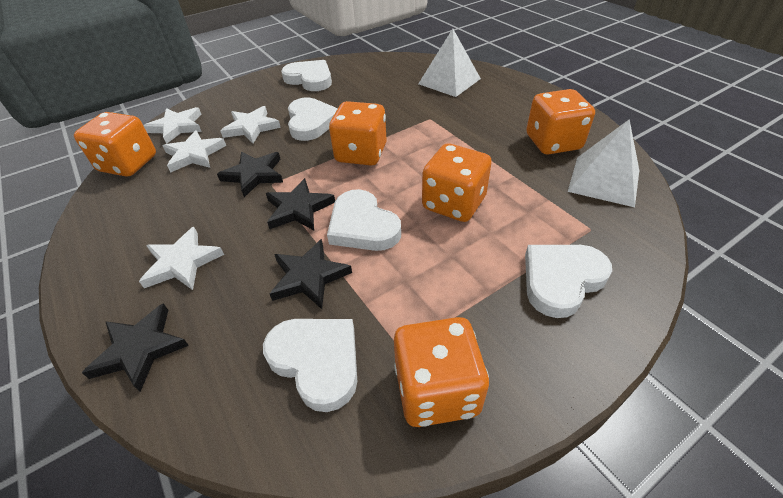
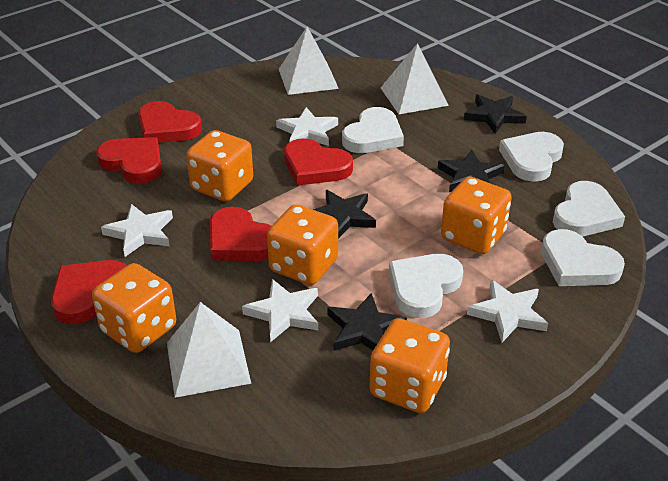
red heart: none = 0 -> [51,260,127,325] [96,137,162,184] [138,101,202,143] [210,206,271,261] [284,138,353,186] = 5
white pyramid: [418,29,481,97] [568,119,639,207] = 2 -> [167,302,251,398] [279,27,339,95] [381,43,449,114] = 3

